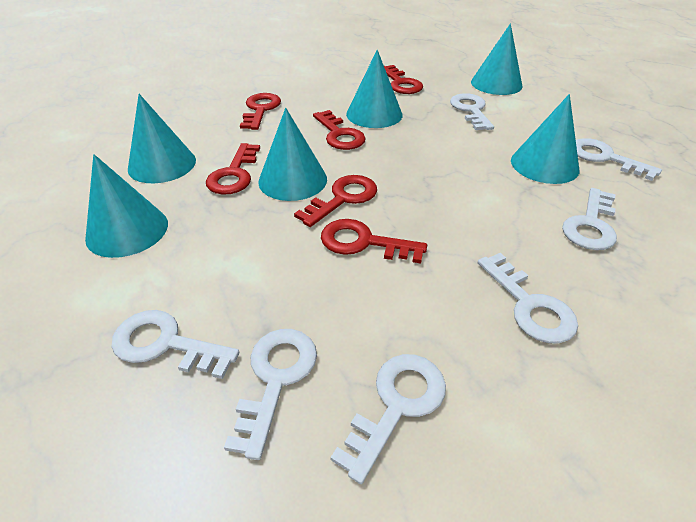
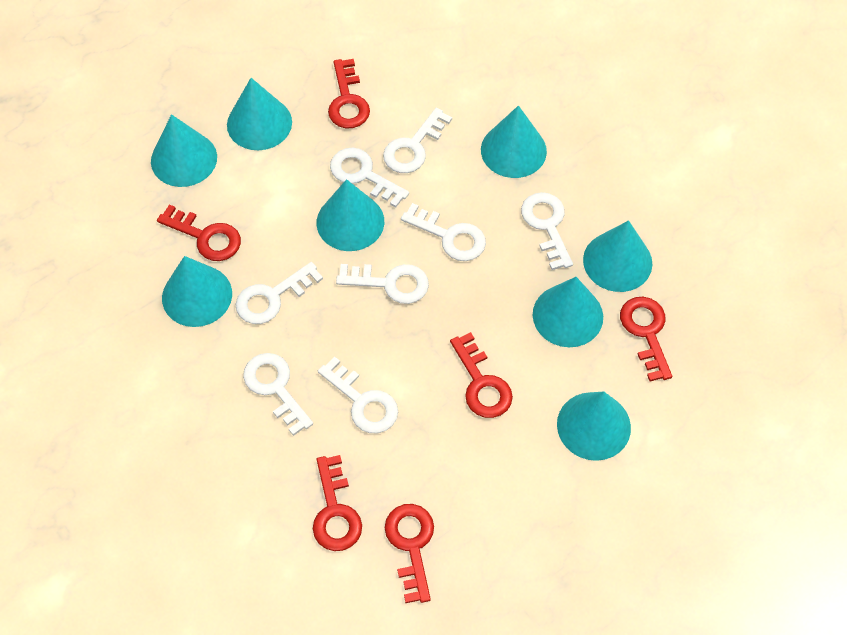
turquoise cone: [85,154,168,258] [128,94,196,183] [258,108,327,201] [346,50,402,128] [471,23,523,95] [511,94,579,184] = 6 -> [151,114,217,187] [162,256,232,327] [227,78,292,150] [317,179,384,251] [481,105,547,178] [533,277,603,347] [557,392,631,461] [583,220,652,292] = 8
white key: [111,310,239,379] [224,329,317,460] [330,354,446,484] [450,93,494,130] [478,253,578,343] [562,188,617,250] [576,138,662,181] = 7 -> [236,262,323,324] [243,353,313,436] [318,357,398,433] [330,148,409,208] [336,264,429,304] [383,108,452,173] [401,203,486,261] [521,192,573,270] = 8

